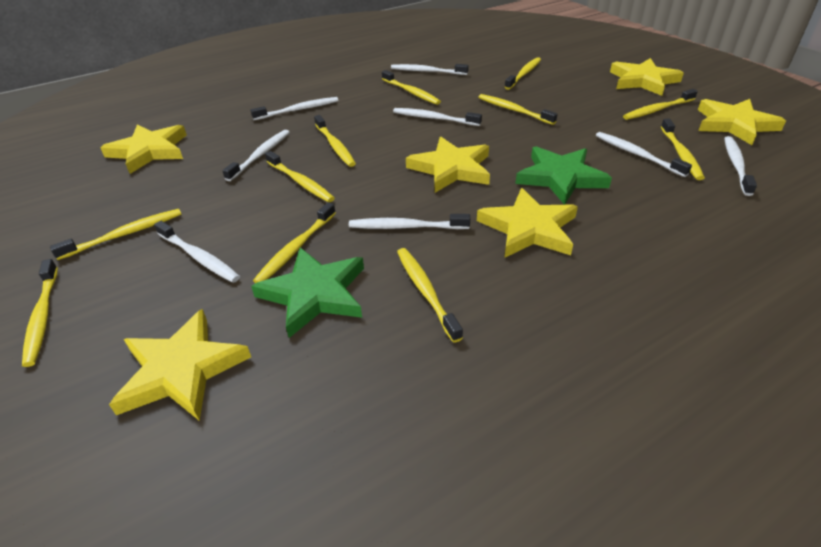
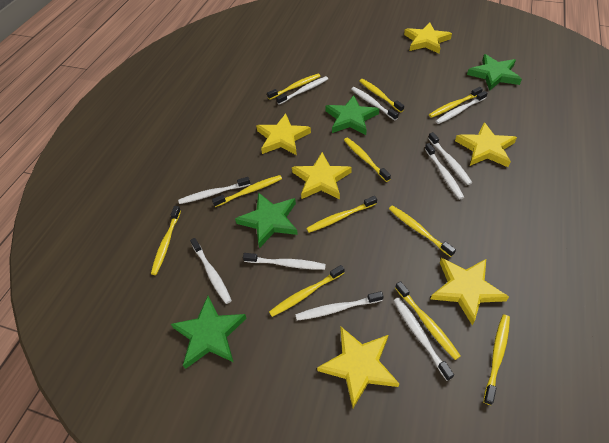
green star: [251,248,364,338] [515,146,612,205] = 2 -> [171,296,247,369] [235,192,298,248] [325,95,379,135] [467,54,522,91] = 4
white toothbrush: [154,221,240,283] [222,130,290,181] [250,97,338,120] [349,214,470,229] [391,64,469,75] [393,108,482,126] [596,132,692,177] [724,136,757,196] = 8 -> [178,177,250,204] [190,238,232,304] [243,253,326,270] [276,76,328,105] [295,291,384,321] [351,87,399,120] [394,298,454,381] [425,143,464,199] [428,132,472,185] [436,91,488,124] = 10

